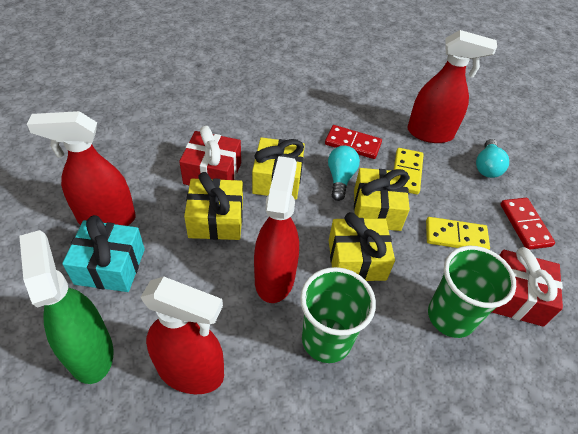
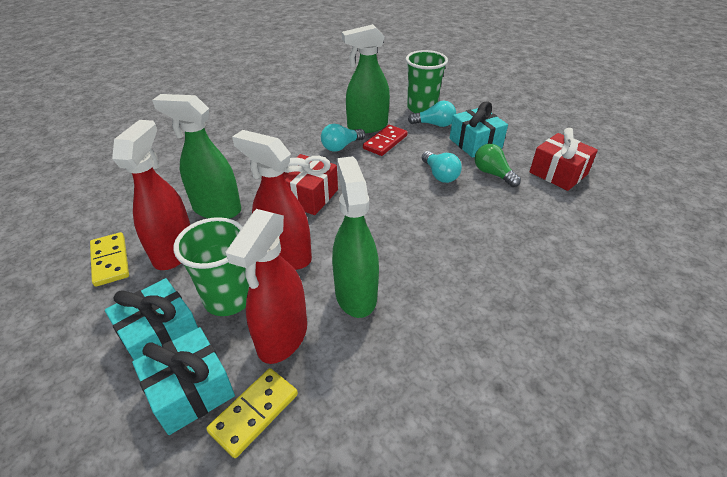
green light bulb: none = 0 -> [475,144,521,187] = 1
green spray bottle: [19,230,113,384] = 1 -> [152,94,241,219] [332,156,379,318] [342,24,390,133] = 3
red domino: [325,125,382,159] [500,198,555,250] = 2 -> [363,125,408,156] = 1
red spray bottle: [27,111,135,226] [141,277,224,394] [254,156,299,303] [407,30,497,143] = 4 -> [112,120,190,270] [226,209,307,364] [232,130,312,270] = 3
turquoise gift: [62,215,145,292] = 1 -> [105,278,198,360] [132,327,235,435] [450,101,508,158] = 3
turquoise light bulb: [328,146,360,201] [476,139,509,178] = 2 -> [321,124,365,152] [408,101,456,127] [422,151,462,183] = 3
yellow gift: [184,172,243,240] [252,137,305,200] [329,212,395,281] [354,168,410,231] = 4 -> none = 0

